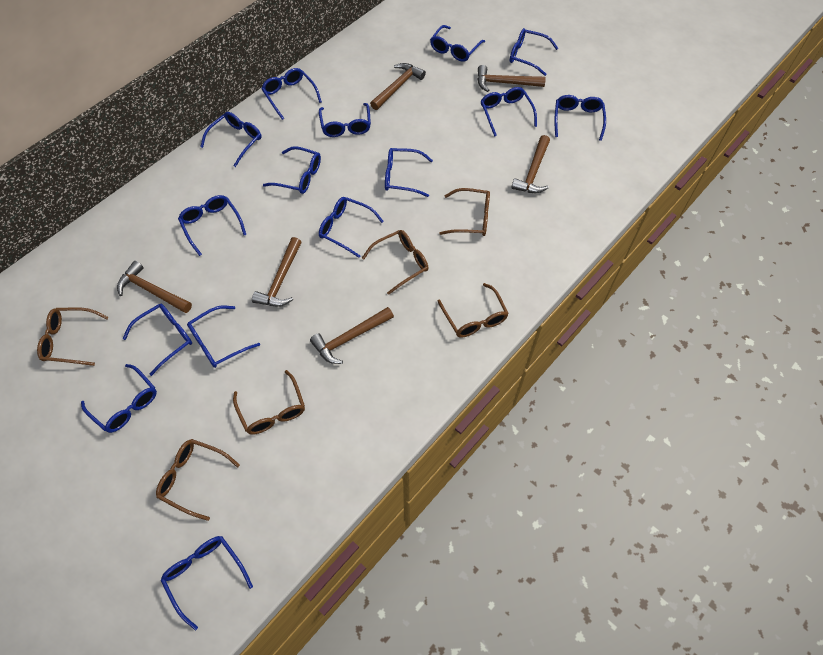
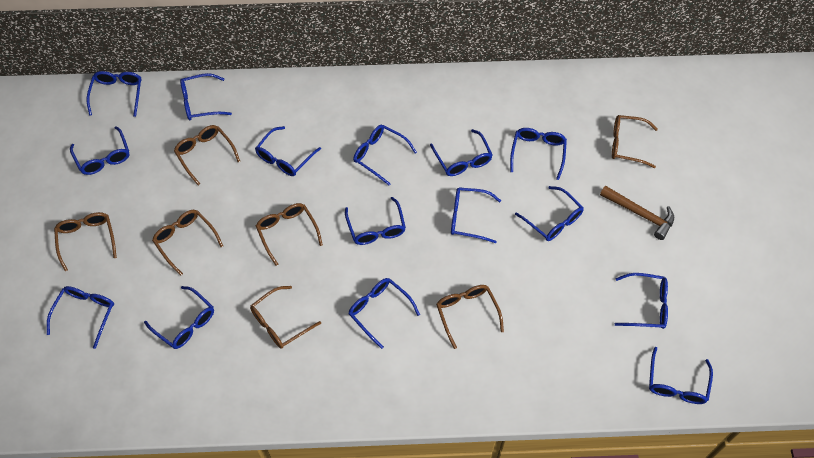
brown glasses: [37,308,108,366] [156,439,240,521] [233,370,305,435] [362,230,428,295] [437,283,509,338] [439,188,490,236] = 6 -> [54,212,117,271] [152,210,223,276] [174,125,240,185] [250,286,321,349] [256,203,323,266] [436,285,504,349] [612,115,658,168] = 7
brown hammer: [117,261,192,313] [252,237,302,307] [310,307,394,364] [370,63,426,110] [478,65,546,92] [511,135,550,193] = 6 -> [600,185,674,240] = 1

